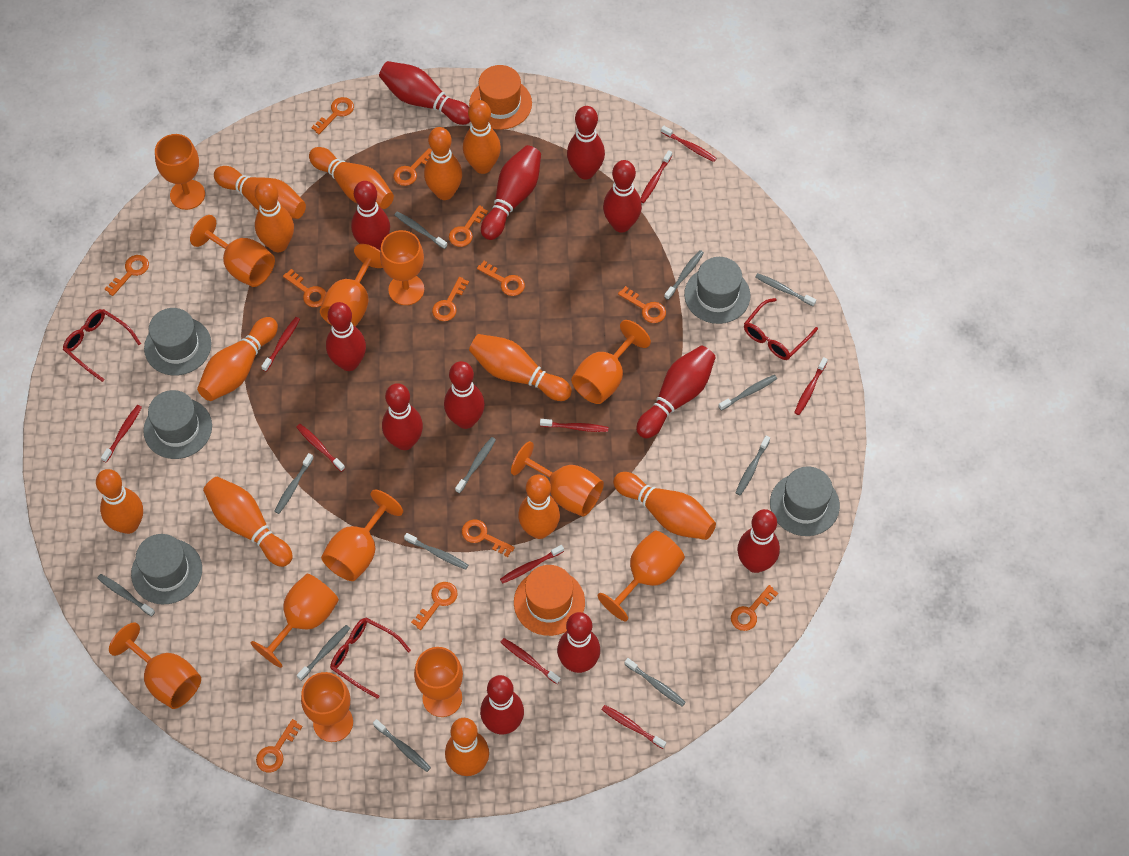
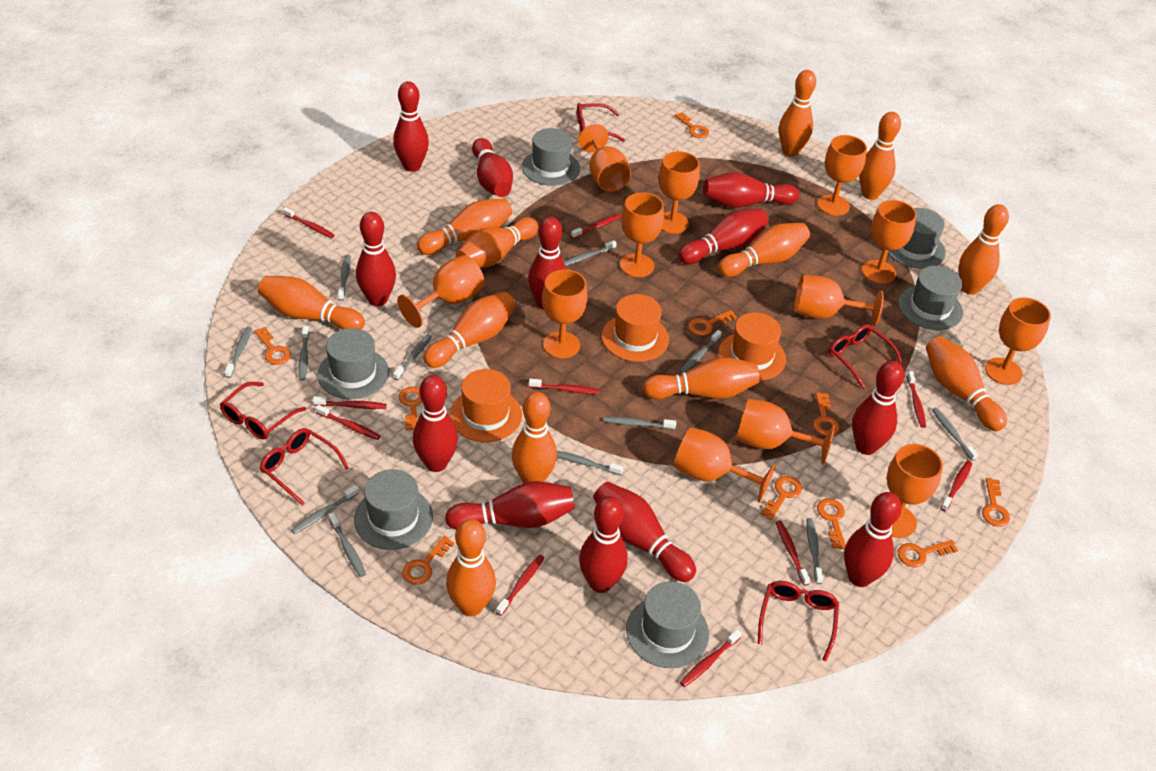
grey hat: [131,534,202,604] [143,390,212,459] [144,308,211,375] [684,257,750,324] [770,466,840,536] = 5 -> [317,328,389,399] [354,469,433,550] [522,128,580,186] [626,581,709,668] [888,208,946,269] [898,266,963,330] = 6
orange hat: [469,65,532,130] [514,565,585,636] = 2 -> [450,369,522,442] [602,294,669,362] [718,312,786,381] = 3
orange key: [105,255,149,296] [256,719,303,772] [283,269,327,307] [311,97,354,134] [394,148,432,186] [411,582,458,630] [432,277,469,321] [449,205,488,247] [462,519,515,557] [477,261,525,296] [618,286,666,323] [731,585,778,631] = 12 -> [254,327,291,365] [399,387,422,431] [402,536,454,585] [674,112,709,138] [688,310,737,336] [760,476,802,520] [813,393,839,436] [817,498,846,549] [898,540,958,567] [982,478,1010,527] = 10
red glasses: [63,309,141,382] [330,618,411,699] [744,298,818,360] = 3 -> [220,382,306,440] [260,428,349,506] [577,103,625,142] [758,581,839,661] [829,324,904,389] = 5

